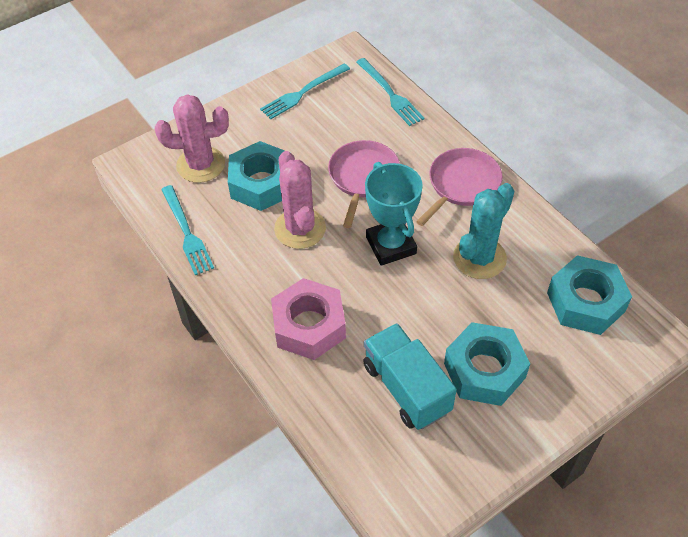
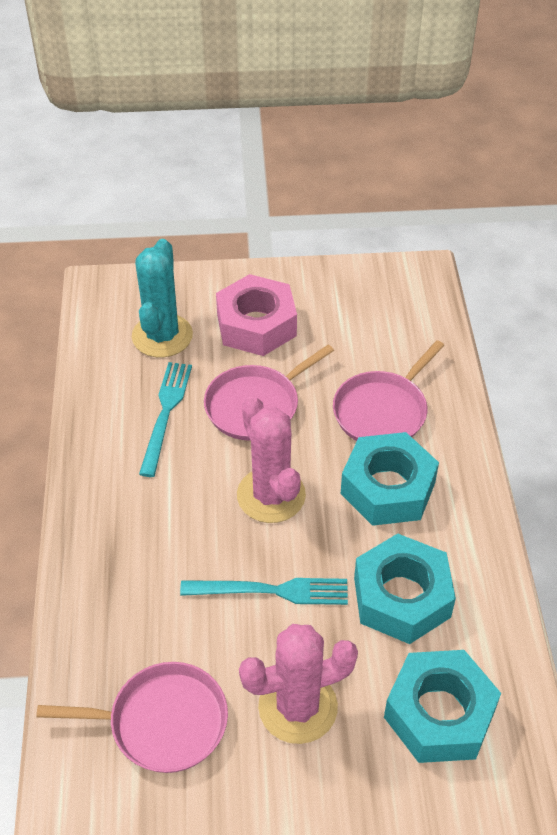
pink pan: [328,140,400,228] [416,148,503,226] = 2 -> [36,662,228,773] [204,345,334,441] [333,340,445,441] = 3
turquoise fork: [161,185,214,275] [260,64,350,119] [356,58,424,126] = 3 -> [139,362,192,477] [180,578,348,605] = 2
turquoise trophy: [365,162,423,266] = 1 -> none = 0
turquoise truck: [363,323,457,430] = 1 -> none = 0

